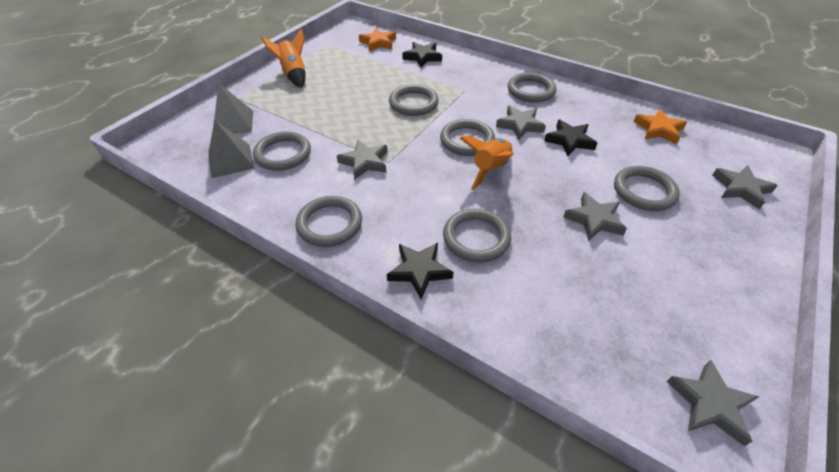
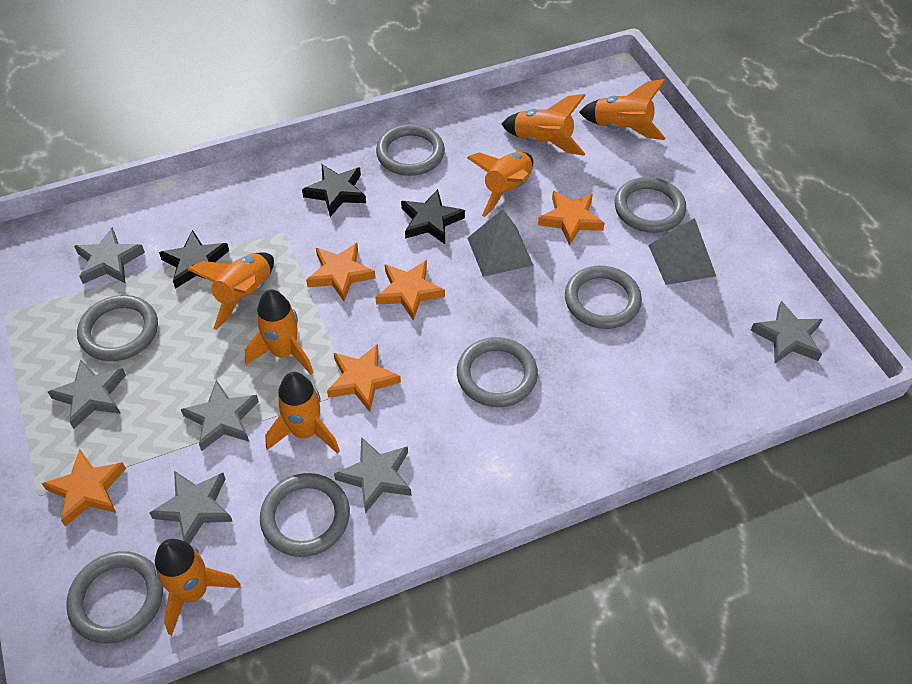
grey star: [337,139,387,179] [496,106,546,140] [563,192,627,241] [667,360,759,446] [712,165,778,209] = 5 -> [48,359,126,429] [74,227,145,284] [150,471,233,544] [181,380,259,451] [334,437,411,513] [750,301,823,363] = 6
orange rocket: [261,29,306,88] [460,135,514,190] = 2 -> [154,539,241,635] [187,252,274,330] [245,289,314,375] [265,372,340,454] [467,152,533,217] [501,94,586,156] [579,79,666,140] = 7
orange star: [359,28,396,51] [634,109,687,144] = 2 -> [42,449,126,527] [306,243,376,302] [327,344,401,412] [375,260,445,321] [538,191,605,246] = 5

